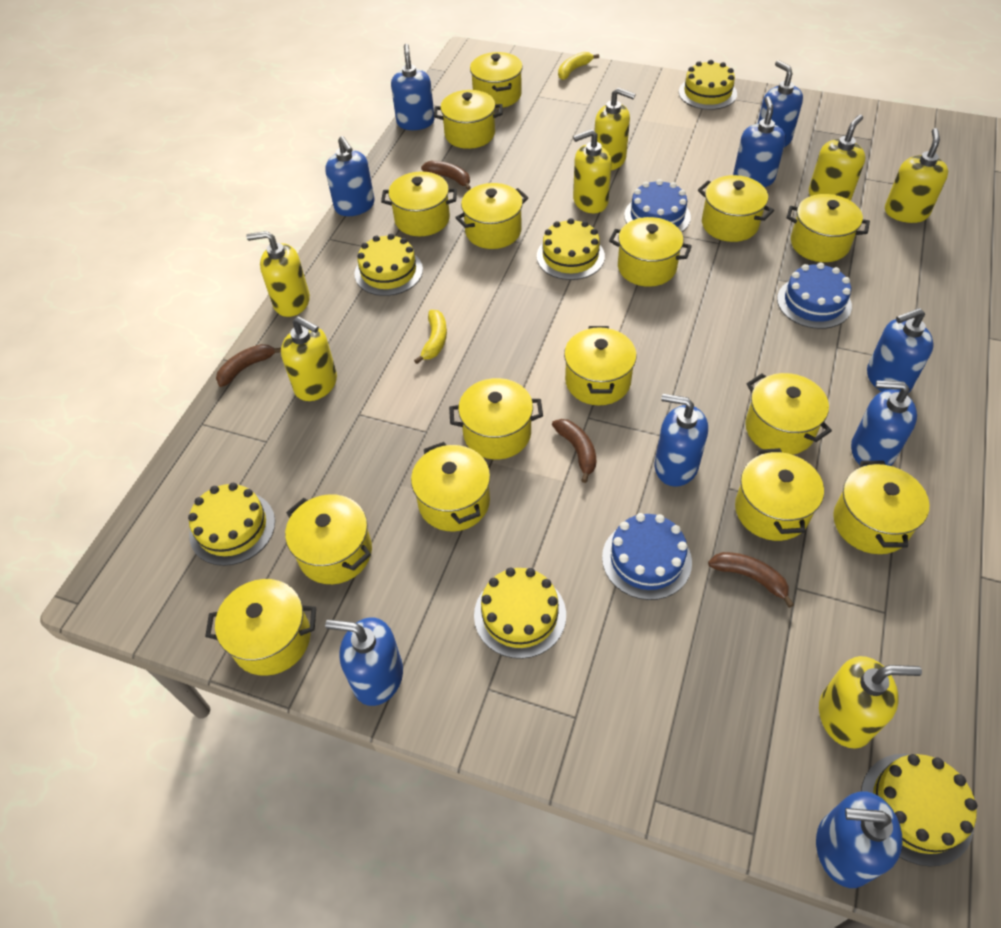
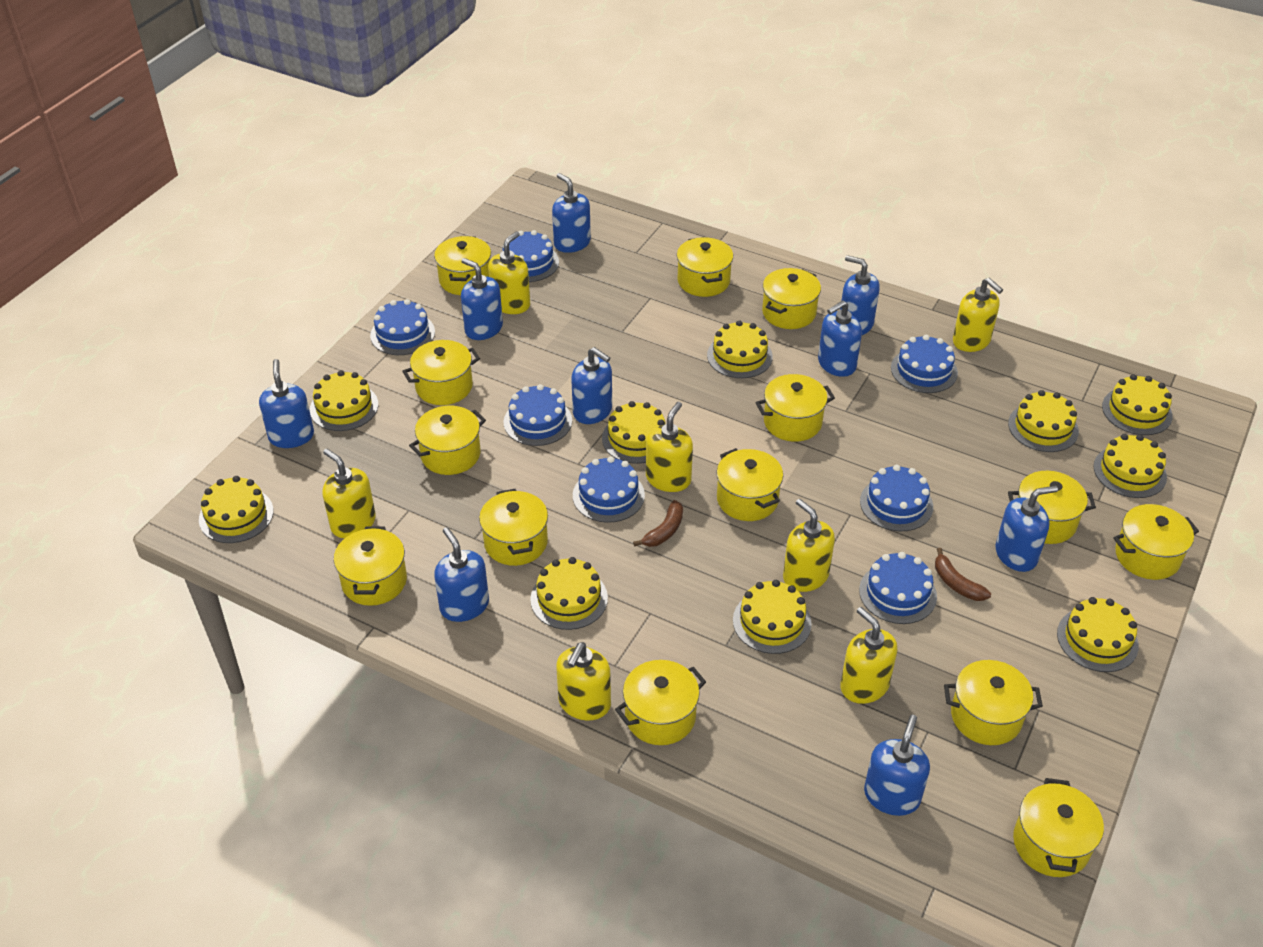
blue cake: [602,513,692,600] [624,179,691,232] [777,263,852,329] = 3 -> [370,299,435,355] [503,230,559,282] [504,384,572,446] [573,456,645,523] [859,552,937,624] [860,465,933,531] [891,335,958,393] = 7
brown banana: [216,344,281,387] [421,161,471,190] [552,419,596,483] [708,552,794,608] = 4 -> [633,500,683,547] [935,548,991,601] = 2
yellow banana: [414,310,447,364] [558,52,599,80] = 2 -> none = 0
yellow cake: [188,483,275,566] [354,234,423,296] [474,568,566,659] [537,218,605,280] [679,60,737,110] [861,754,977,867] = 6 -> [199,476,274,543] [310,370,378,431] [530,557,608,630] [602,401,665,464] [707,320,773,378] [733,580,812,654] [1008,390,1079,452] [1057,597,1139,672] [1093,434,1167,498] [1102,374,1173,435] = 10
yellow pot: [205,579,316,676] [285,494,372,584] [381,172,457,236] [411,442,490,532] [434,90,502,149] [449,378,543,460] [455,183,528,249] [470,52,523,108] [564,326,637,405] [609,217,692,287] [698,175,774,242] [735,448,824,541] [745,373,832,455] [787,194,870,262] [833,461,929,554] = 15 -> [334,526,407,606] [402,340,480,405] [409,406,486,475] [434,236,491,295] [479,489,548,566] [615,660,706,745] [677,237,733,297] [716,448,783,521] [756,374,835,442] [762,268,821,329] [944,660,1043,745] [1008,471,1096,544] [1013,778,1104,877] [1113,504,1199,580] = 14

